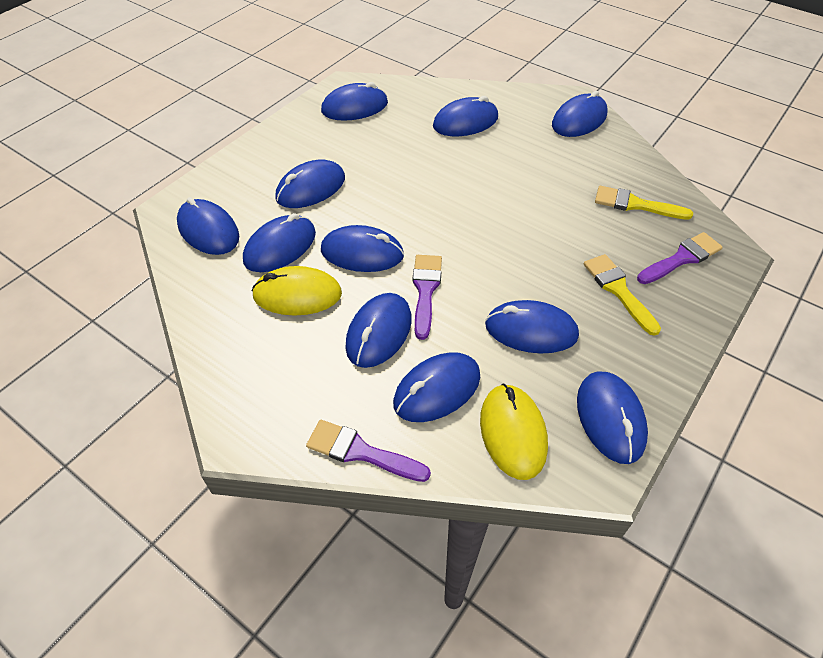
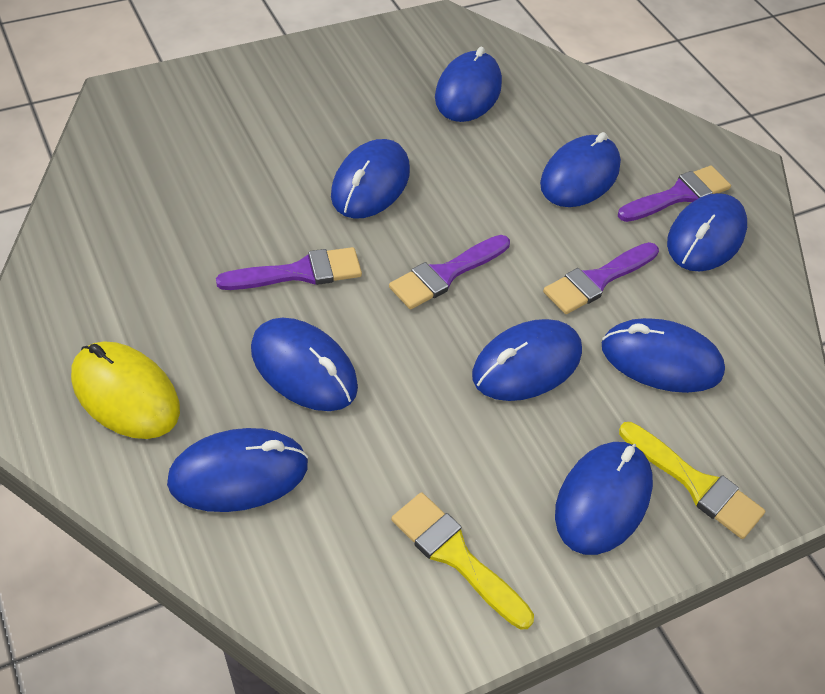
blue mouse: [177,197,239,255] [243,213,316,272] [275,160,345,208] [321,82,388,121] [321,225,404,272] [345,293,412,368] [393,352,480,422] [433,96,498,136] [485,300,579,354] [552,91,608,137] [577,372,648,464] = 11 -> [167,428,308,512] [251,318,358,411] [331,139,410,219] [435,47,502,122] [472,319,582,401] [540,132,621,207] [555,442,653,555] [602,318,725,393] [667,193,747,271] = 9
purple brush: [306,420,431,482] [413,255,442,340] [637,232,723,284] = 3 -> [216,247,362,290] [389,235,510,309] [543,242,659,314] [618,166,731,222] = 4
yellow mouse: [252,266,342,316] [480,384,548,480] = 2 -> [71,341,180,439] = 1

